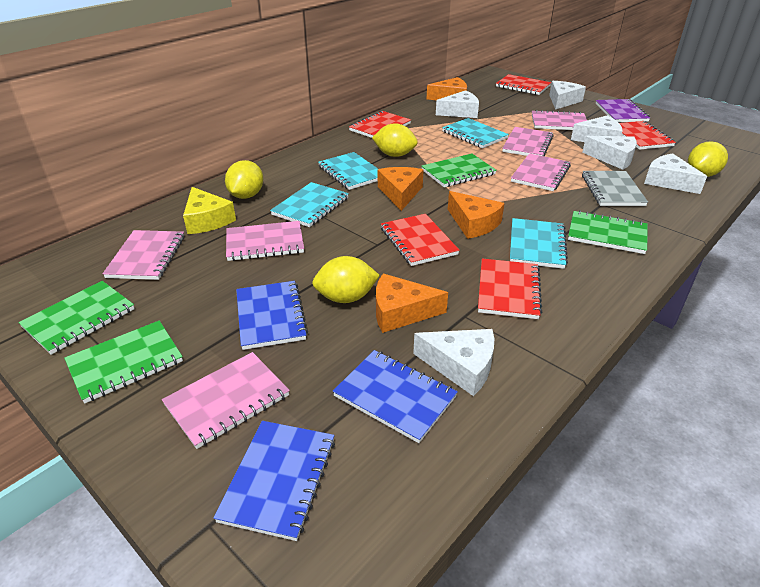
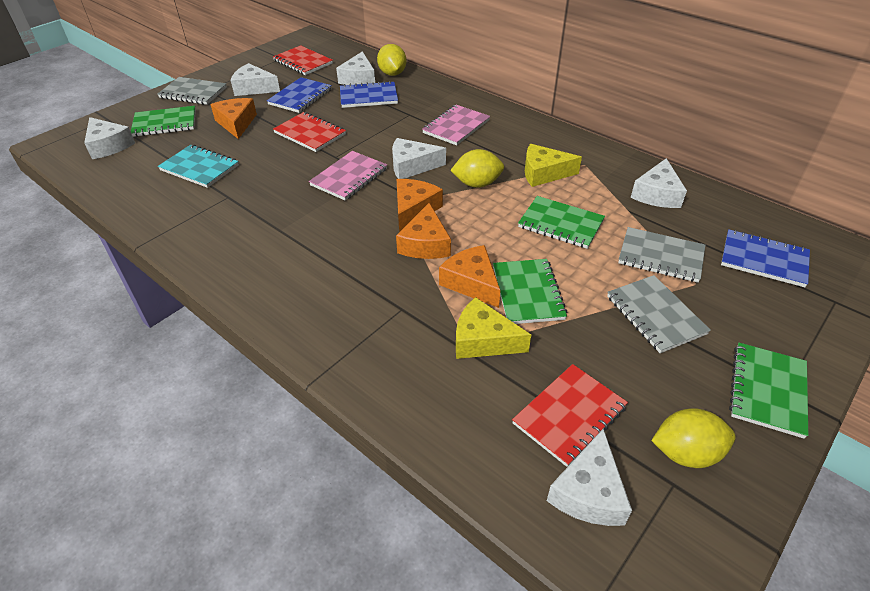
grey notebook: [582,171,648,206] = 1 -> [157,77,227,105] [607,275,711,353] [618,227,705,283] = 3
pink notebook: [102,230,184,280] [162,352,290,449] [226,221,304,261] [502,127,553,156] [511,153,571,191] [532,110,587,130] = 6 -> [309,151,387,201] [422,105,490,146] = 2
purple notebook: [595,99,650,122] = 1 -> none = 0
red notebook: [349,111,411,138] [381,214,460,266] [478,258,542,319] [496,74,551,95] [619,121,676,150] = 5 -> [273,45,333,75] [273,112,346,152] [512,364,628,467] = 3
turquoise notebook: [270,182,349,227] [318,152,378,190] [442,118,509,148] [510,218,568,269] = 4 -> [158,145,239,188] = 1
yellow cheese: [183,187,236,234] = 1 -> [456,297,531,359] [525,144,582,187] = 2
yellow lemon: [225,160,263,199] [312,256,380,303] [372,123,418,157] [688,141,728,177] = 4 -> [377,44,407,76] [450,149,504,188] [651,408,736,468] = 3

